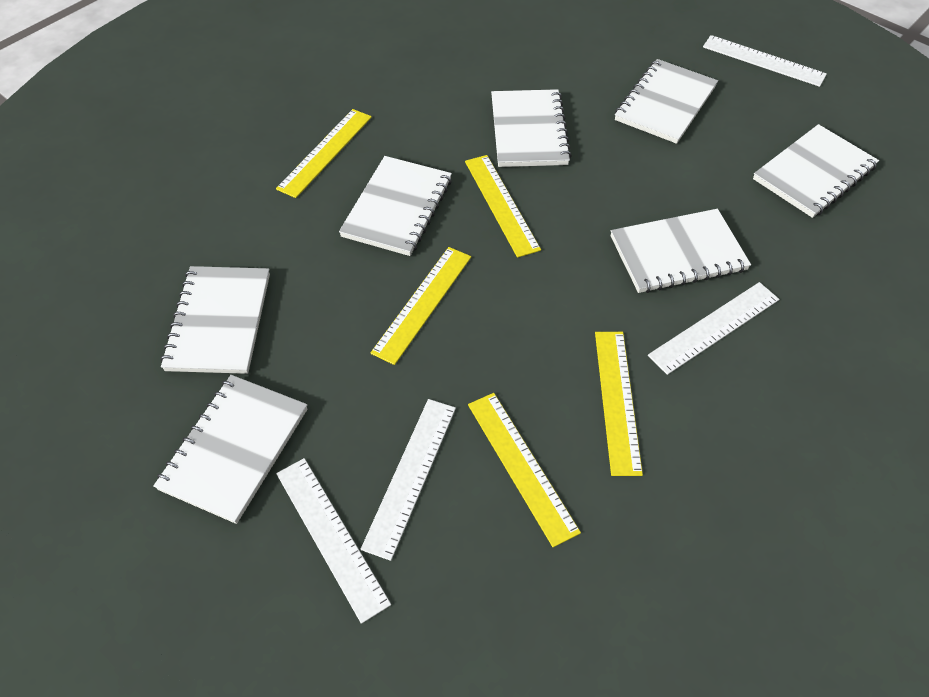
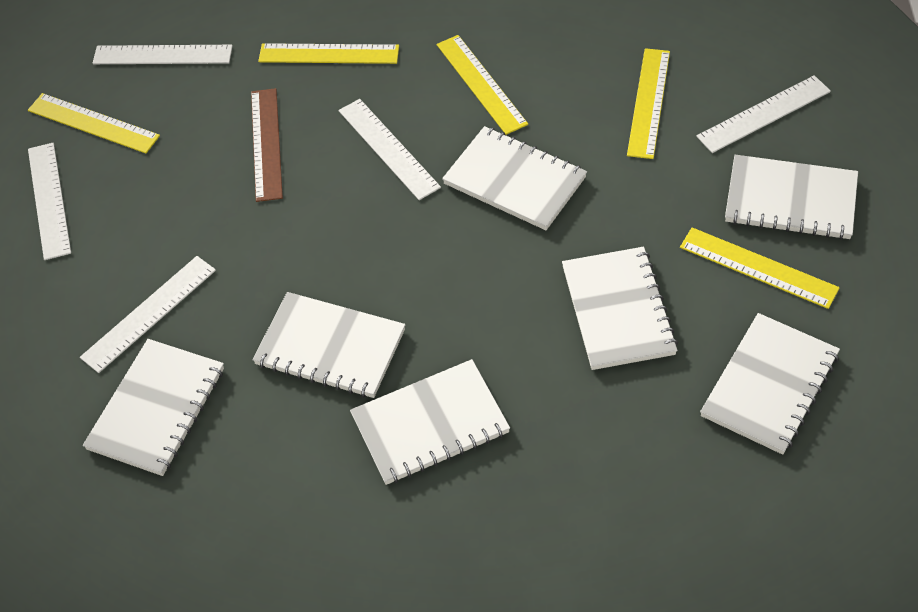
brown ruler: none = 0 -> [251,88,283,202] = 1
white ruler: [276,458,391,624] [361,399,456,561] [648,282,779,375] [703,35,827,87] = 4 -> [28,143,71,260] [80,256,216,373] [92,45,233,64] [339,99,441,200] [696,75,831,153] = 5

